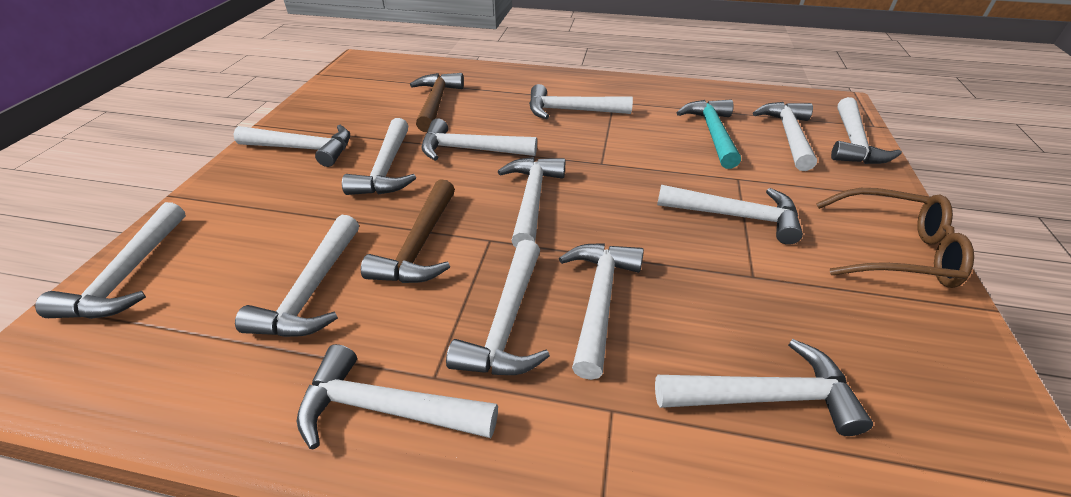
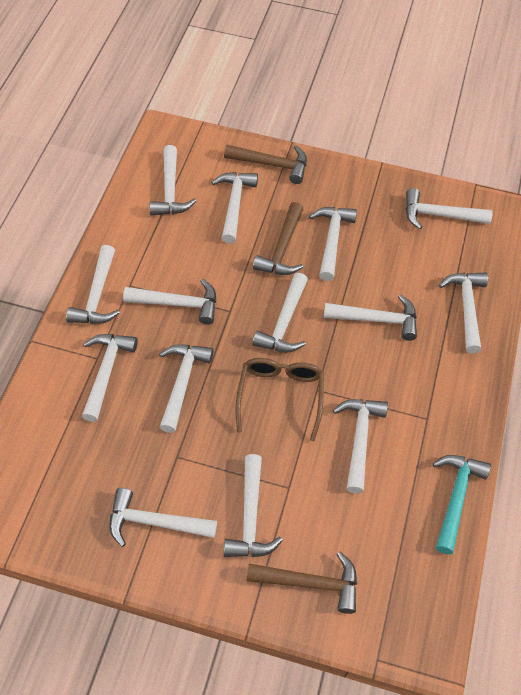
brown hammer: [361,179,455,283] [410,73,464,132] = 2 -> [224,145,307,184] [247,552,357,614] [253,202,303,275] = 3

